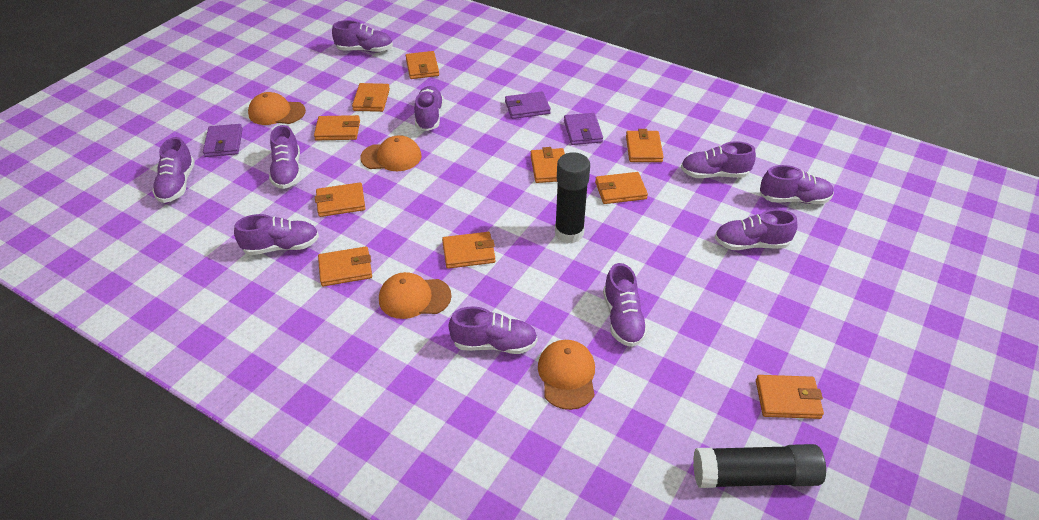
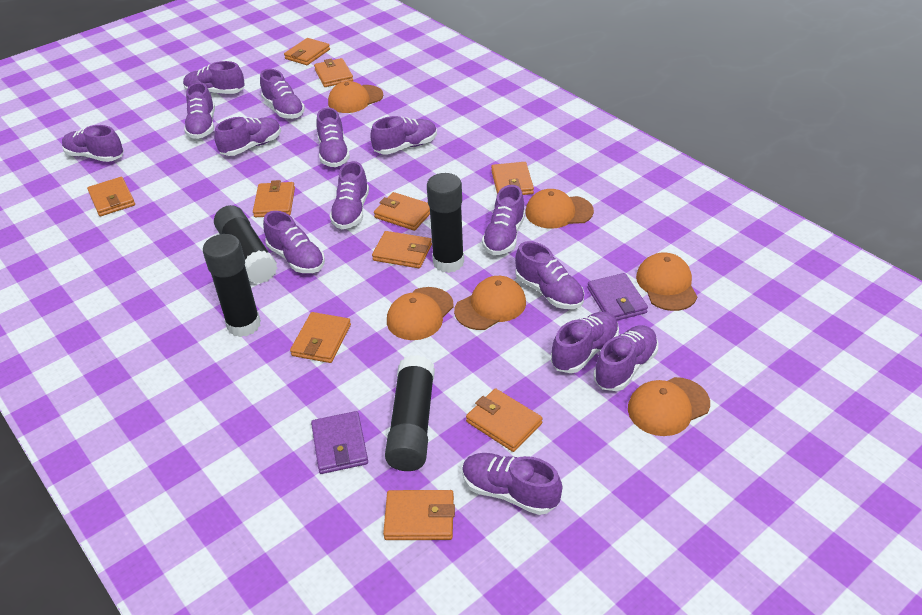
black glue stick: [555,152,590,244] [693,444,826,488] = 2 -> [203,234,261,337] [214,205,277,284] [385,355,435,471] [427,173,464,273] = 4
orange cap: [248,92,306,125] [360,135,422,171] [379,272,452,319] [538,340,595,410] = 4 -> [328,81,383,113] [387,287,454,340] [454,276,526,330] [526,189,594,229] [628,377,710,436] [636,252,697,311] = 6
purple shoe: [152,137,195,203] [234,214,319,255] [269,125,301,189] [332,20,393,53] [414,86,444,131] [449,307,538,354] [603,263,648,347] [681,141,756,178] [715,209,797,250] [760,165,834,204] = 10 -> [62,125,124,162] [183,61,245,94] [184,82,215,139] [214,117,281,156] [260,69,305,119] [263,211,325,273] [316,107,350,167] [330,161,369,229] [370,116,437,155] [462,453,562,515] [482,185,525,255] [515,241,584,309] [551,312,619,373] [593,325,658,391] = 14
purple wallet: [203,124,243,157] [505,92,551,119] [564,113,603,145] = 3 -> [311,411,368,474] [587,273,648,320] = 2

